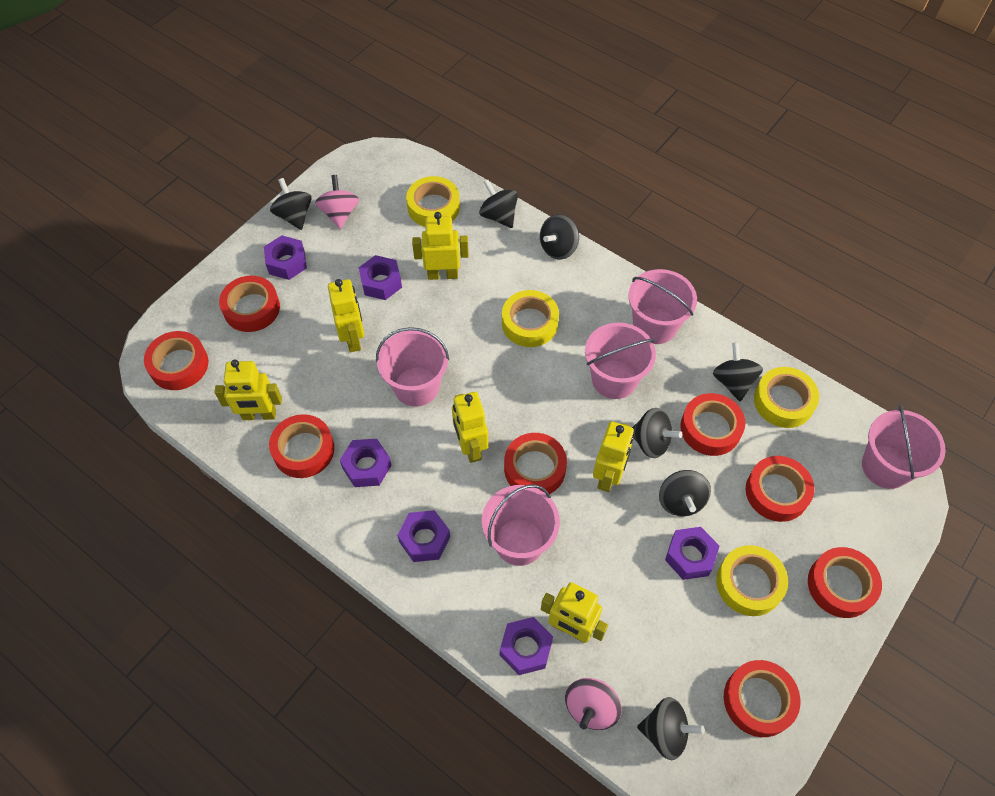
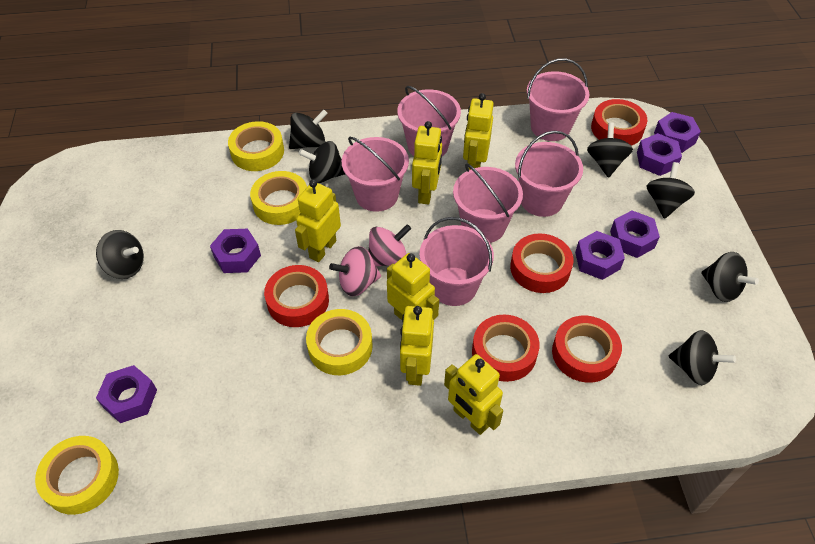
pink bucket: [376,327,449,407] [482,484,560,566] [585,323,656,399] [628,269,697,344] [862,405,946,489] = 5 -> [342,137,409,212] [397,86,461,156] [420,217,494,306] [453,163,523,243] [515,131,583,217] [527,58,589,141] = 6
red tape: [144,331,208,390] [219,276,280,332] [269,414,334,478] [504,433,567,494] [680,393,745,456] [724,660,801,737] [746,456,814,522] [808,547,882,618] = 8 -> [264,265,329,327] [472,314,540,382] [510,233,574,293] [552,316,622,383] [591,99,647,146] = 5

